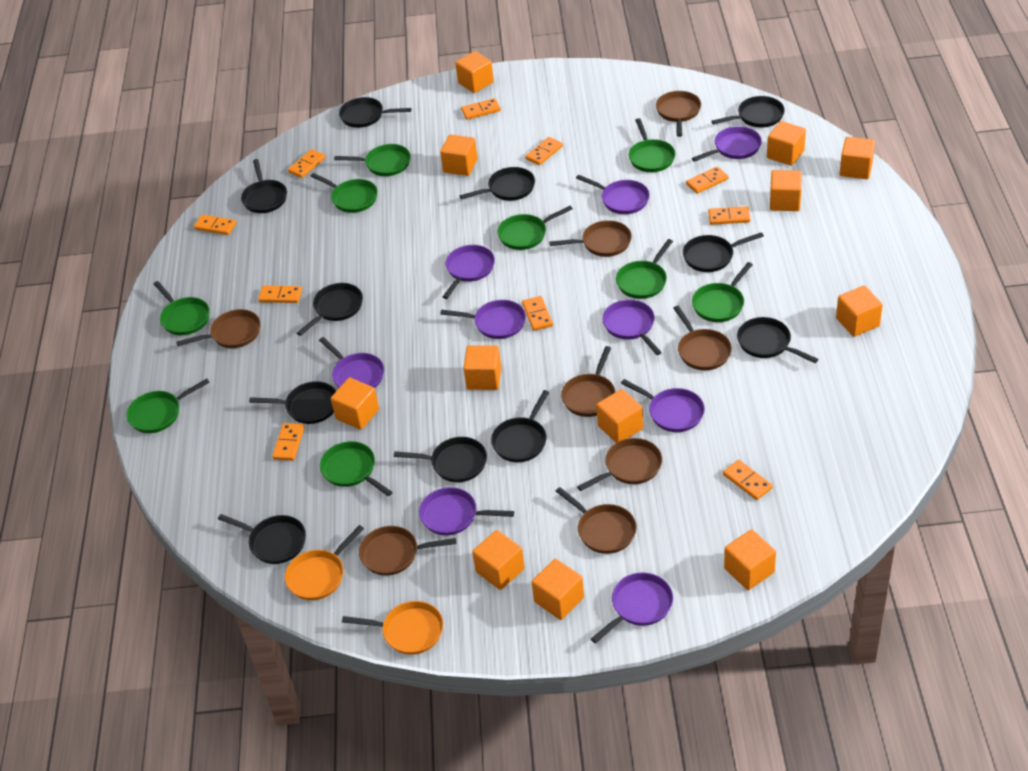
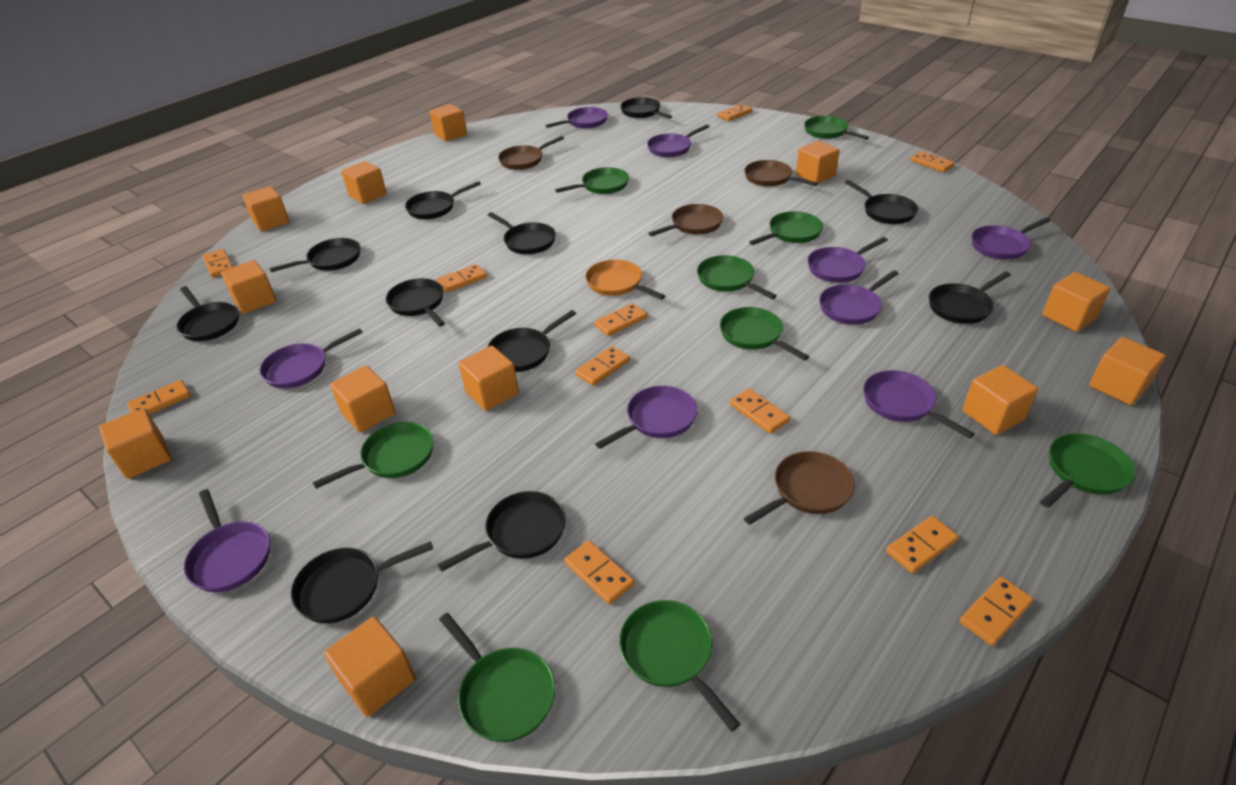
brown pan: [176,309,261,348] [359,526,456,576] [549,220,632,257] [556,487,637,554] [561,346,616,417] [577,438,662,491] [656,91,701,137] [673,306,732,370] = 8 -> [498,136,564,170] [648,204,723,236] [744,160,818,187] [744,451,855,525] = 4
orange domino: [194,215,236,235] [258,285,302,303] [272,423,305,461] [288,149,326,178] [461,98,501,120] [522,296,553,331] [525,137,563,165] [686,166,728,194] [708,206,750,225] [723,460,773,500] = 10 -> [127,380,191,414] [203,249,233,278] [437,264,487,293] [564,540,634,604] [575,346,630,386] [594,303,647,336] [717,104,752,121] [730,388,790,434] [886,516,959,573] [910,151,955,172] [959,577,1034,646] = 11
orange pan: [285,525,364,600] [342,601,443,655] = 2 -> [585,259,665,300] = 1

